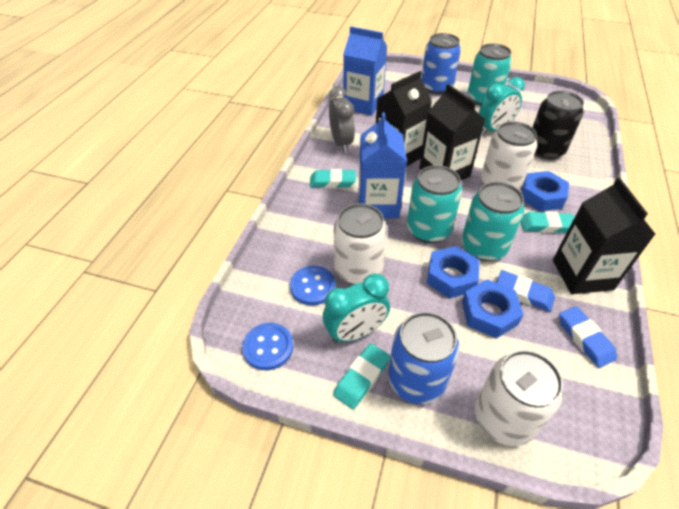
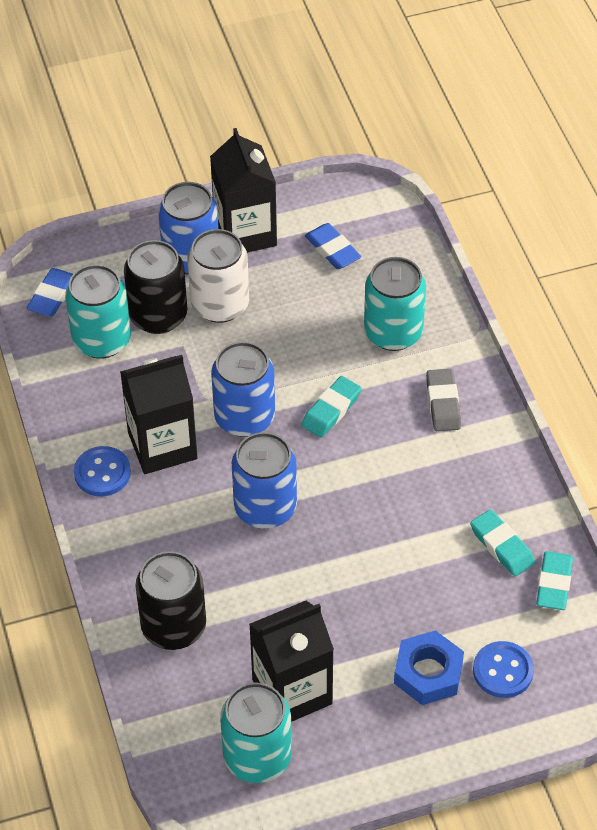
black can: [532,91,584,160] = 1 -> [124,240,187,334] [135,551,206,650] = 2
blue can: [388,312,460,404] [421,33,461,94] = 2 -> [158,182,219,275] [211,342,275,437] [232,432,297,529] = 3
blue carton: [343,26,387,116] [358,112,407,218] = 2 -> none = 0
blue nut: [427,246,480,299] [462,279,524,338] [521,171,569,211] = 3 -> [394,630,464,705] = 1
grey clock: [329,86,355,152] = 1 -> none = 0
grey eraser: none = 0 -> [426,369,461,431] = 1
turquoise clock: [323,273,390,343] [479,77,525,135] = 2 -> none = 0
white can: [334,203,387,285] [475,350,563,446] [481,121,537,189] = 3 -> [188,229,249,323] = 1

